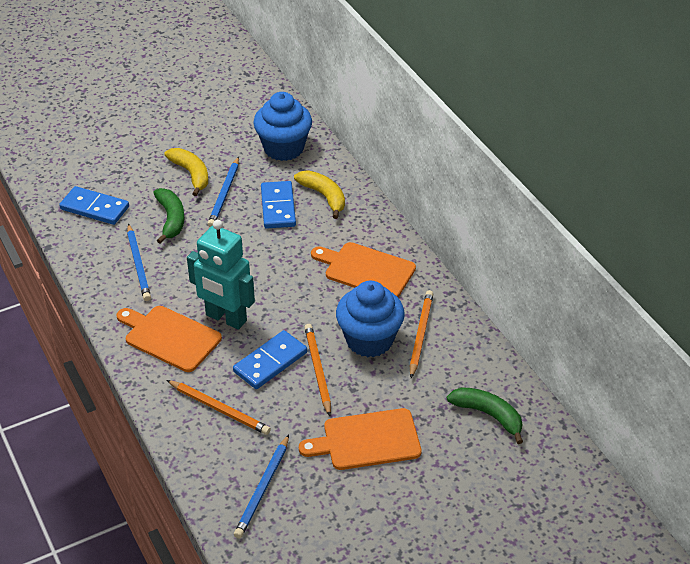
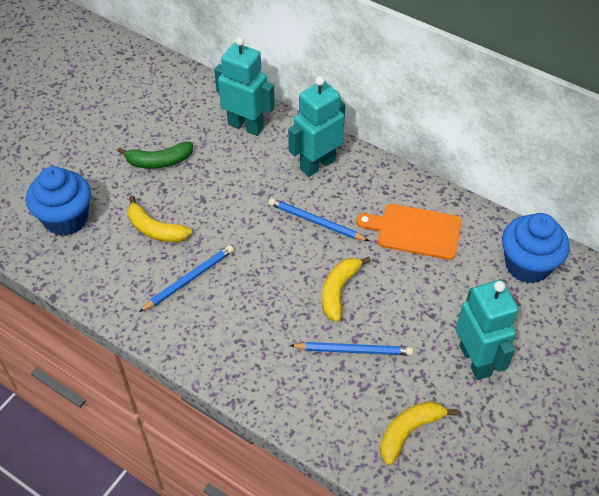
blue domino: [59,186,129,225] [233,330,307,389] [261,181,296,229] = 3 -> none = 0
green banana: [153,188,185,244] [447,387,523,444] = 2 -> [118,142,193,169] = 1
orange cutting board: [117,306,222,372] [299,408,421,470] [311,242,416,297] = 3 -> [356,204,461,260] = 1
orange pencil: [167,380,271,435] [304,324,331,416] [410,290,433,378] = 3 -> none = 0
turquoise robot: [187,220,255,330] = 1 -> [214,37,275,136] [288,76,345,177] [456,280,519,380] = 3
yellow banana: [164,148,208,196] [294,170,345,219] = 2 -> [128,196,192,242] [322,257,371,322] [380,401,458,465] = 3

